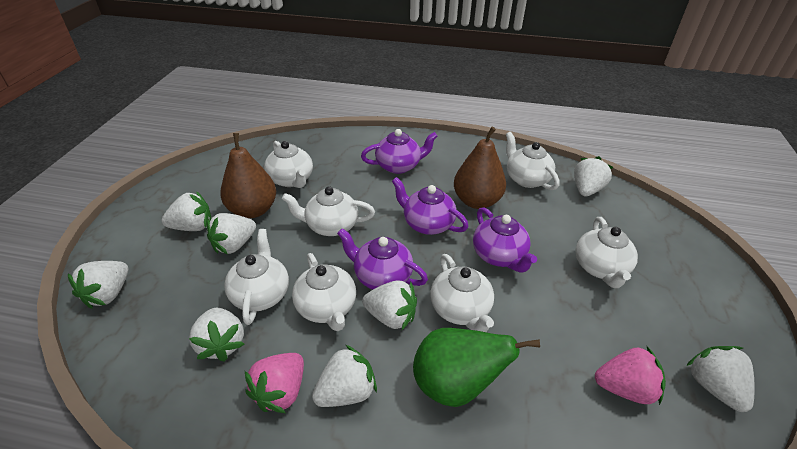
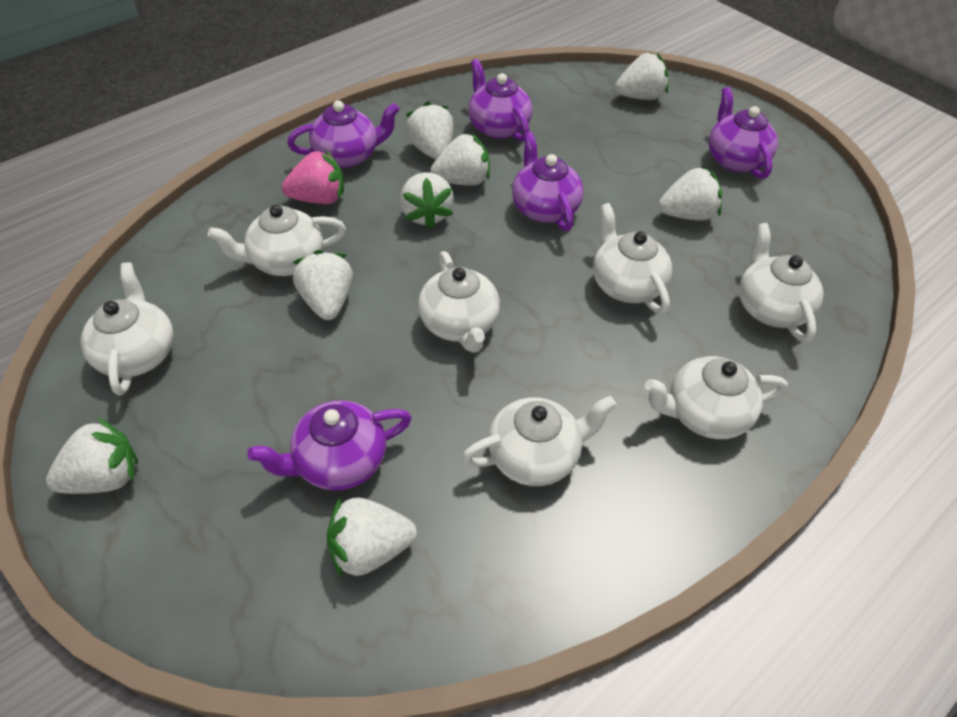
brown pear: [220,133,276,218] [454,127,506,209] = 2 -> none = 0
green pear: [413,328,540,407] = 1 -> none = 0
pink strawberry: [245,353,304,413] [595,347,666,405] = 2 -> [282,150,344,204] = 1
purple teapot: [337,228,428,290] [361,129,438,174] [392,177,469,235] [473,207,537,273] = 4 -> [247,400,412,491] [287,100,400,168] [468,59,532,141] [512,132,584,231] [709,87,778,179] = 5

